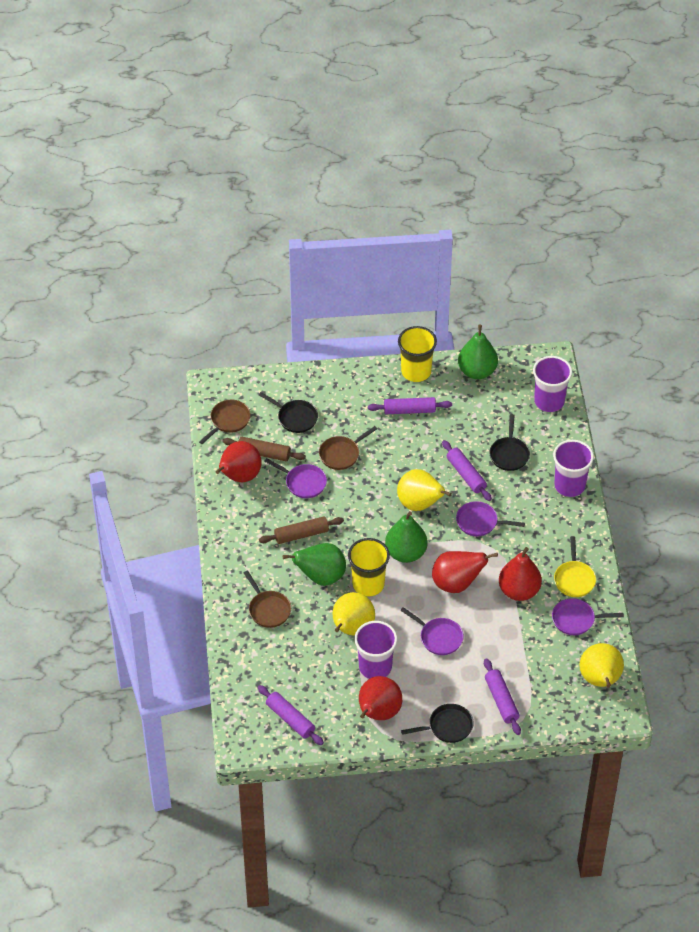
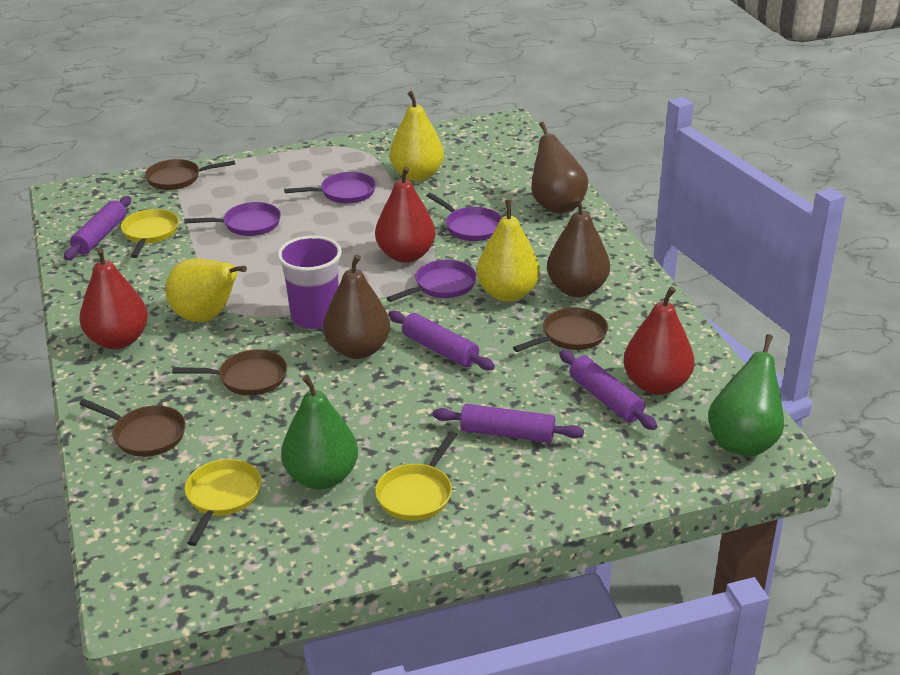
black pan: [259,392,318,433] [401,704,474,743] [489,414,530,471] = 3 -> none = 0
brown pan: [199,400,251,444] [244,571,291,628] [319,426,377,470] = 3 -> [80,399,186,457] [145,159,235,190] [172,349,287,396] [513,307,608,352] = 4
brown pear: none = 0 -> [323,254,390,359] [531,122,588,213] [547,197,610,297] = 3
brown rolling pin: [222,437,306,461] [259,516,344,544] = 2 -> none = 0
green pear: [283,543,346,586] [385,511,427,563] [458,325,498,379] = 3 -> [281,375,358,489] [708,334,784,456] = 2
purple cup: [355,621,397,679] [533,356,572,412] [553,440,594,497] = 3 -> [277,235,342,329] = 1
red pear: [216,441,262,482] [359,676,402,720] [432,551,498,593] [499,547,542,601] = 4 -> [80,248,148,349] [375,166,435,263] [623,287,695,395] = 3
yellow cup: [348,538,390,597] [398,326,437,382] = 2 -> none = 0
yellow pan: [554,536,596,597] = 1 -> [121,209,179,258] [185,459,261,546] [375,432,457,521] = 3

